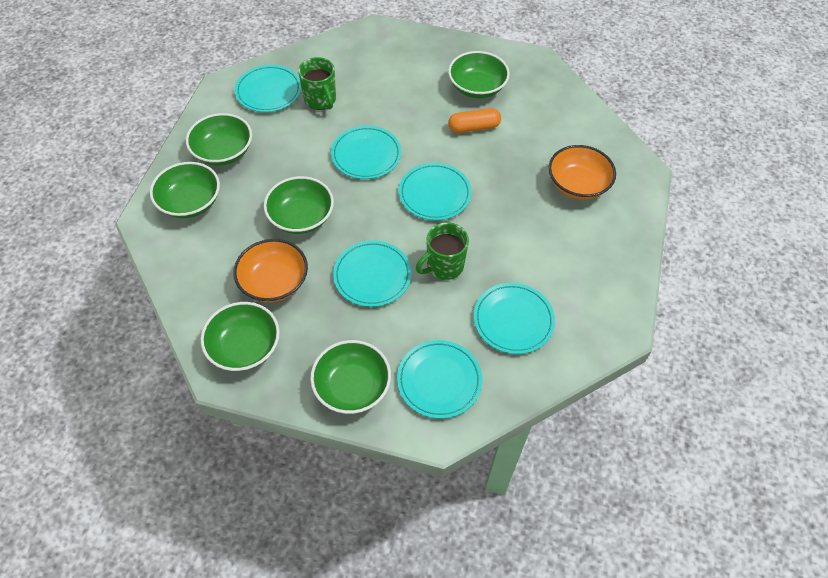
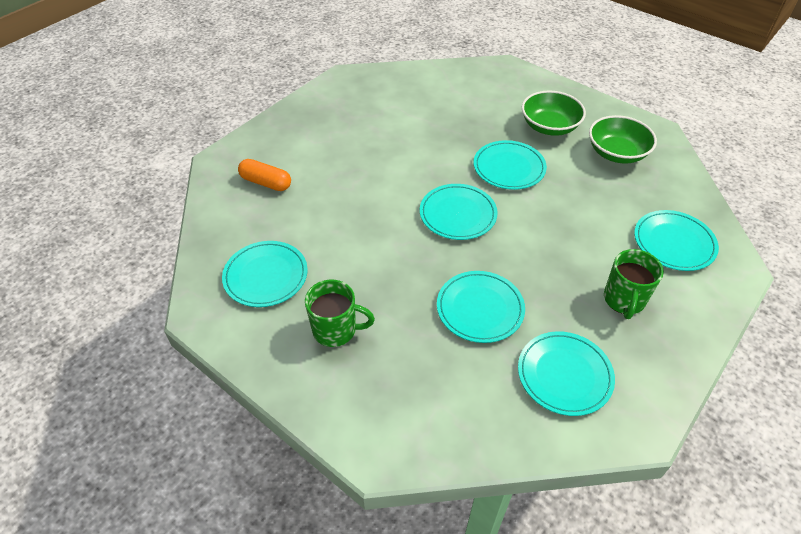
green bowl: [150,162,220,218] [186,113,252,166] [201,302,280,371] [264,176,334,234] [310,340,391,414] [448,51,510,98] = 6 -> [522,91,586,136] [589,115,657,164] = 2
orange bowl: [233,239,308,302] [549,145,616,200] = 2 -> none = 0

